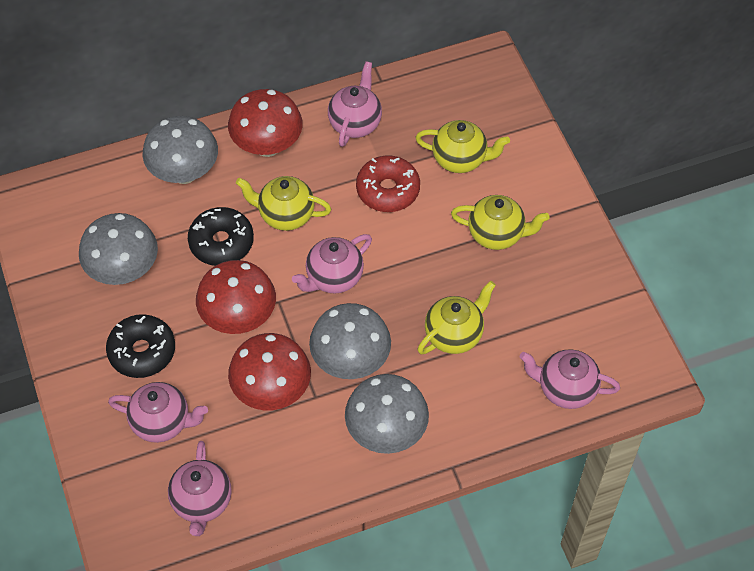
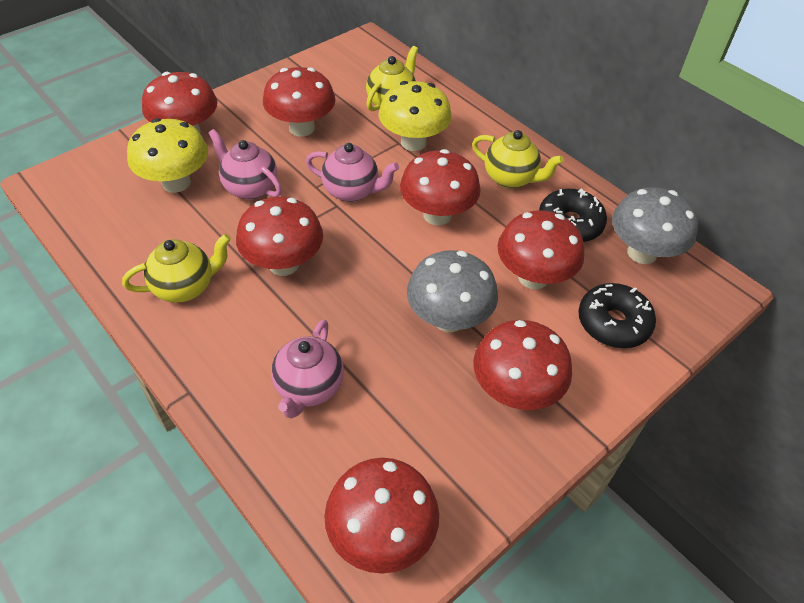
grey mushroom: [79,213,158,285] [143,116,218,184] [309,303,391,379] [345,374,429,454] = 4 -> [407,250,498,332] [612,187,698,264] = 2
pink teapot: [108,382,208,443] [168,441,232,536] [292,234,372,293] [328,61,382,147] [519,349,620,409] = 5 -> [208,129,282,200] [271,320,344,418] [306,143,399,202] = 3
red donut: [356,155,420,212] = 1 -> none = 0
red mushroom: [196,260,276,334] [228,89,303,157] [228,333,311,410] = 3 -> [142,72,217,134] [236,197,323,276] [263,67,335,137] [324,458,439,574] [400,149,481,225] [473,320,572,410] [497,210,584,289] = 7
yellow mushroom: none = 0 -> [127,118,208,193] [379,81,452,151] = 2
yellow teapot: [236,176,331,231] [415,120,510,173] [418,281,496,354] [451,195,550,250] = 4 -> [122,234,231,303] [366,46,418,111] [472,130,564,188] = 3

